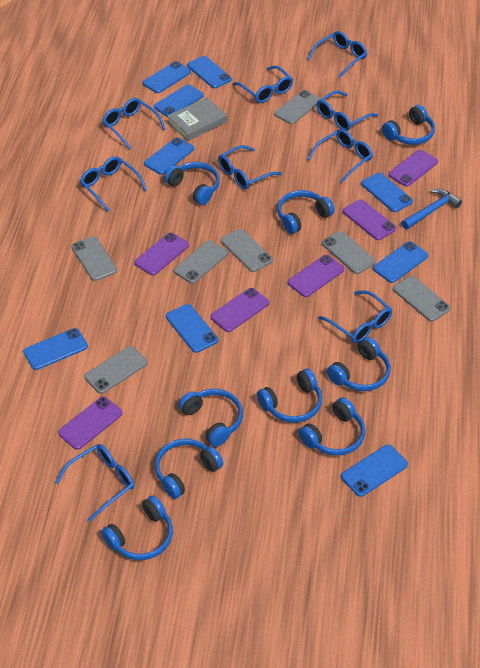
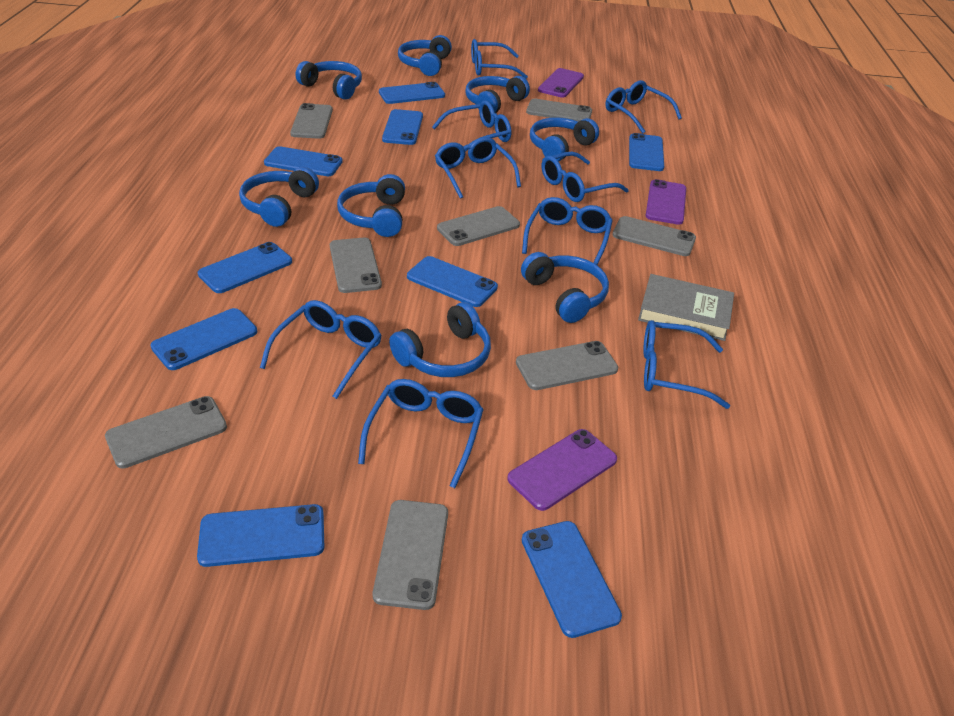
blue hammer: [401,189,462,230] = 1 -> none = 0
blue headphones: [101,496,173,560] [155,439,223,499] [164,162,220,205] [179,389,243,447] [257,369,322,423] [277,190,334,234] [298,397,365,456] [327,337,391,391] [382,105,435,145] = 9 -> [239,167,319,227] [296,61,362,100] [337,174,405,237] [389,302,491,377] [398,35,452,76] [465,76,530,113] [521,252,609,323] [530,117,599,162] = 8
grey phone: [71,236,117,281] [84,346,148,394] [174,240,228,284] [221,229,273,272] [274,90,321,124] [322,231,376,274] [393,276,450,322] = 7 -> [105,396,227,468] [290,103,333,139] [330,238,382,293] [373,500,448,610] [437,206,520,246] [516,341,618,390] [526,99,592,122] [612,216,696,256] = 8
purple phone: [58,397,123,450] [134,233,189,275] [210,288,269,332] [288,255,344,297] [343,199,396,240] [388,150,438,187] = 6 -> [507,429,617,511] [538,68,584,98] [646,179,686,225] = 3

